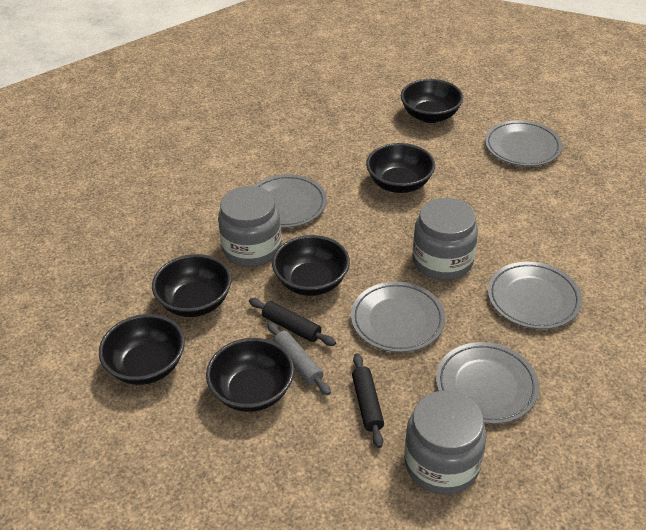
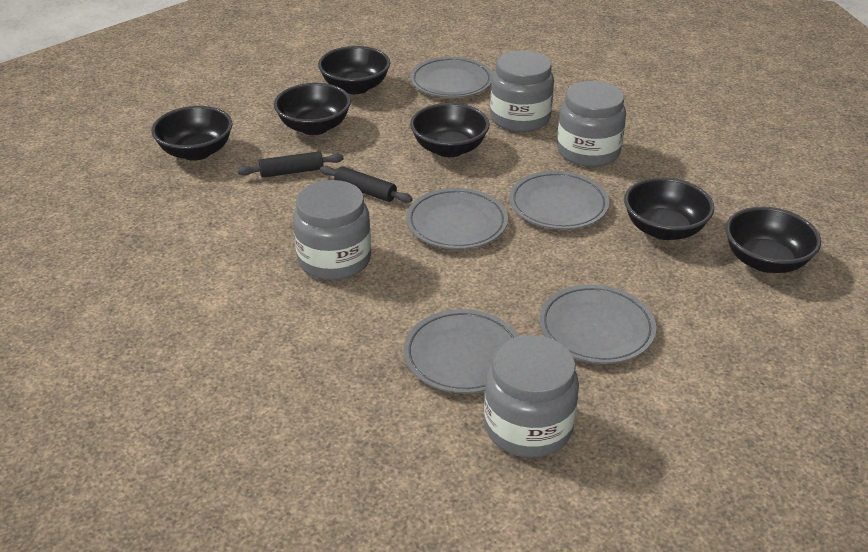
grey jar: [218,186,282,267] [404,391,486,494] [412,198,478,280] = 3 -> [293,180,371,280] [484,335,579,458] [490,50,554,132] [557,81,626,167] = 4
grey rolling pin: [268,322,331,395] = 1 -> none = 0

